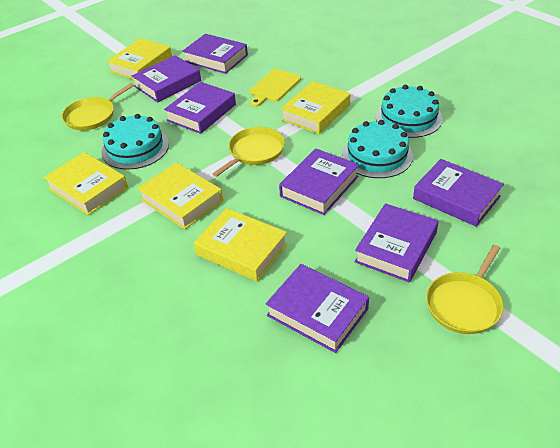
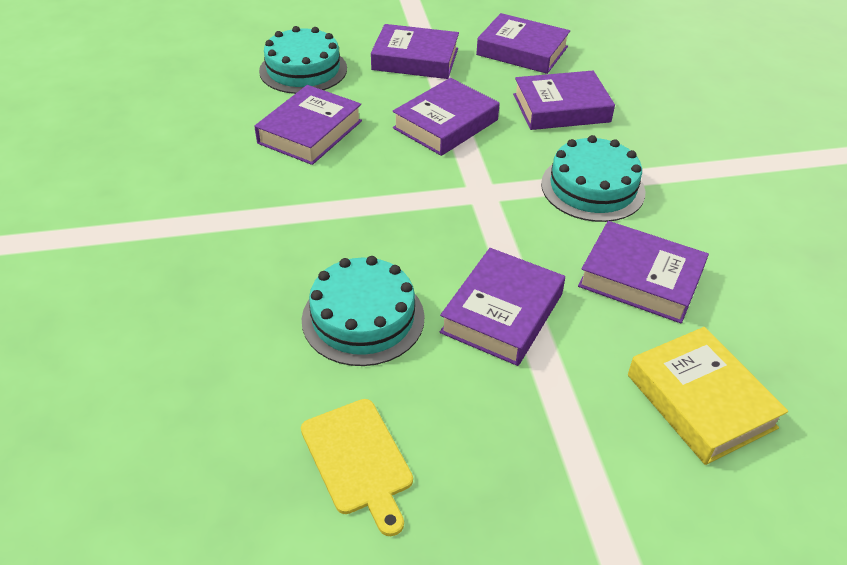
yellow book: [44,152,128,215] [107,38,172,80] [137,162,223,229] [194,208,288,282] [281,81,350,134] = 5 -> [628,327,788,465] = 1
yellow pan: [61,83,134,130] [213,127,285,177] [426,245,503,334] = 3 -> none = 0

